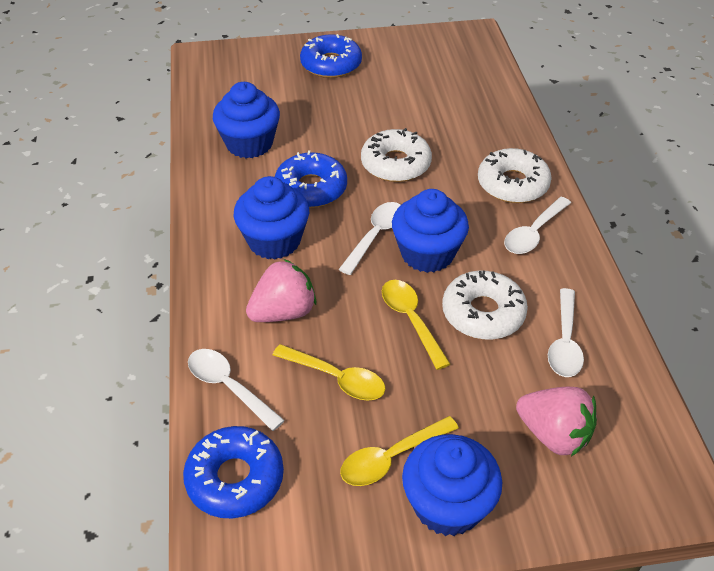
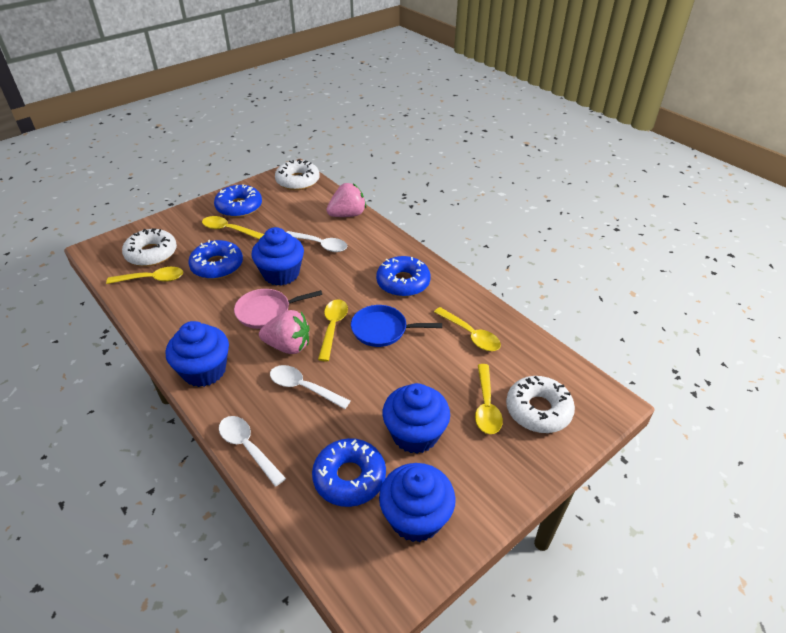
blue donut: [183,426,284,518] [275,150,347,208] [300,34,362,78] = 3 -> [188,240,243,279] [214,184,262,217] [312,438,386,507] [376,256,431,297] = 4
blue pan: none = 0 -> [351,305,442,347] = 1
pink pan: none = 0 -> [234,289,322,329] = 1
white spoon: [188,349,285,431] [339,202,400,275] [504,197,571,254] [548,288,584,377] = 4 -> [219,416,286,487] [270,365,350,409] [287,231,348,252] = 3
yellow spoon: [273,344,385,401] [340,416,459,486] [382,280,450,370] = 3 -> [106,267,183,284] [202,216,264,239] [318,300,348,361] [434,307,501,351] [475,364,503,434] = 5

